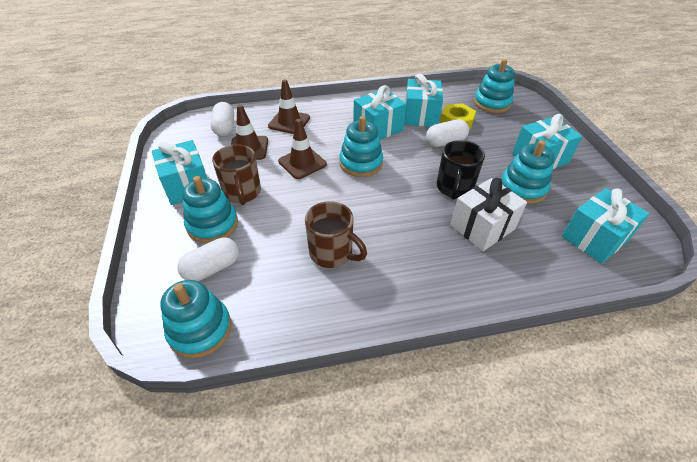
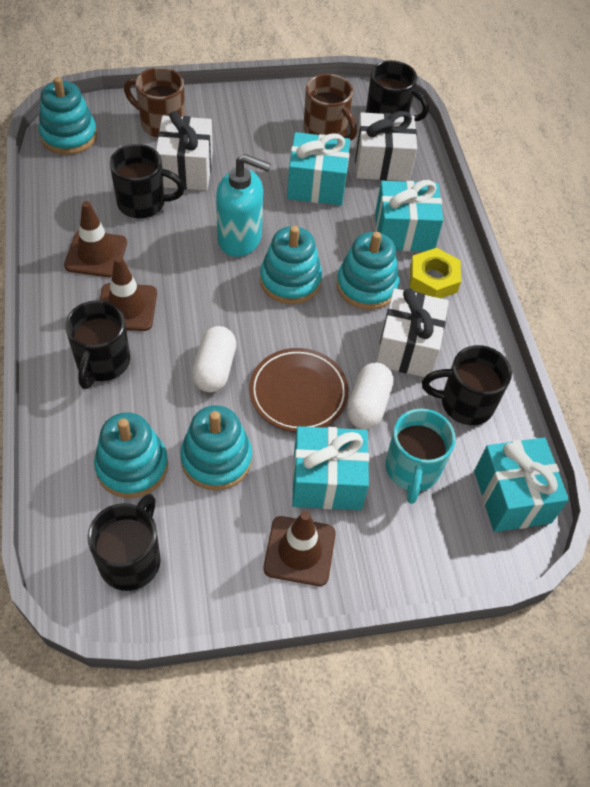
black mug: [437,140,485,200] = 1 -> [65,300,130,389] [87,494,161,591] [110,144,185,218] [366,60,429,121] [422,345,512,425] = 5
brown plate: none = 0 -> [249,348,349,432] = 1
turquoise gift: [152,140,207,205] [353,85,407,140] [404,73,443,127] [512,114,583,169] [562,188,649,264] = 5 -> [287,132,350,205] [292,426,369,510] [375,180,443,251] [474,437,569,532] = 4
turquoise mug: none = 0 -> [385,409,456,504] = 1
turquoise soap dispenser: none = 0 -> [216,154,271,257] = 1
white capsule: [178,238,239,281] [211,102,234,137] [426,119,469,147] = 3 -> [192,326,236,393] [347,363,394,429] = 2
white gift: [450,178,527,251] = 1 -> [156,111,213,190] [355,111,417,181] [376,288,449,377] = 3

